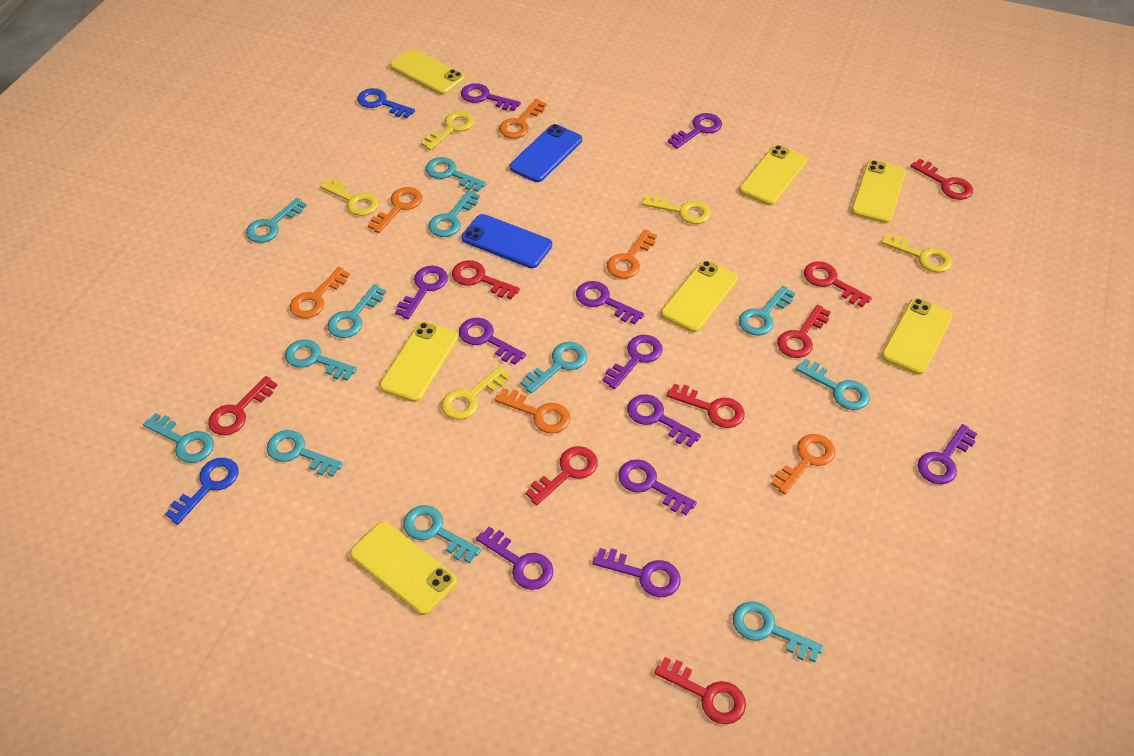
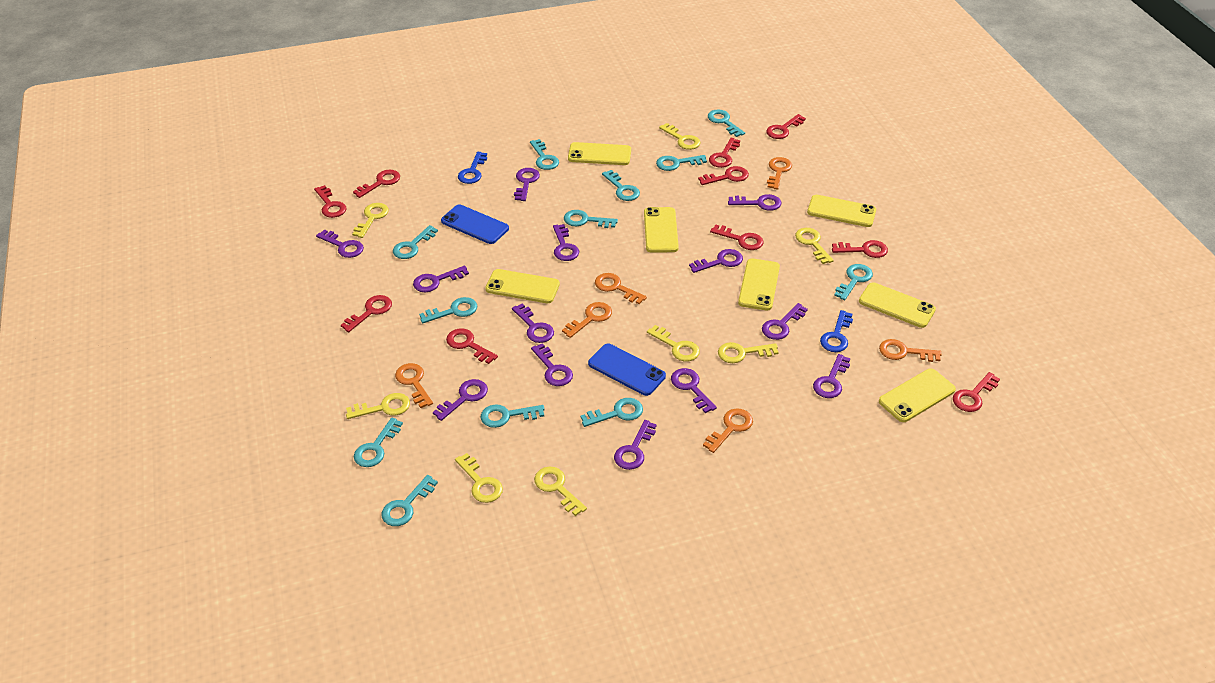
purple key: [395,266,448,319] [459,318,526,365] [461,83,521,111] [476,527,553,590] [576,281,644,324] [592,548,681,597] [602,335,663,389] [618,459,697,515] [627,394,701,447] [668,113,722,149] [918,424,977,485] = 11 -> [316,229,364,258] [413,266,469,292] [433,379,488,421] [512,303,554,343] [514,168,540,201] [531,343,573,386] [553,224,579,261] [614,420,657,470] [671,368,717,413] [689,249,743,273] [728,194,781,211] [762,303,808,340] [813,354,850,398] = 13
red key: [208,376,278,435] [452,260,520,299] [525,446,598,505] [654,657,746,724] [666,384,745,428] [777,305,830,358] [804,261,872,307] [910,159,973,200] = 8 -> [314,185,347,218] [341,295,392,332] [353,170,400,198] [446,328,498,364] [698,166,749,185] [709,138,740,168] [710,224,764,250] [766,114,806,139] [832,240,888,258] [953,372,1000,412] = 10
yellow key: [320,178,379,216] [421,111,474,150] [441,366,511,420] [642,194,711,224] [881,233,952,273] = 5 -> [346,393,410,419] [352,203,389,238] [455,453,503,503] [534,466,587,516] [647,325,700,362] [659,123,700,150] [718,342,779,363] [795,228,834,264] = 8

